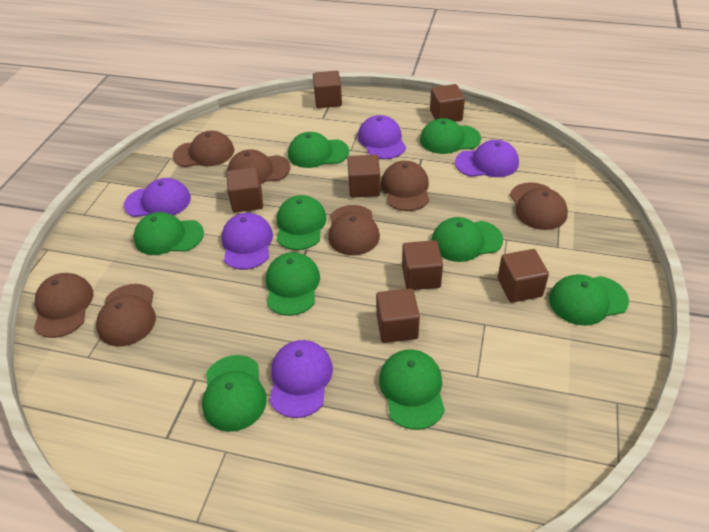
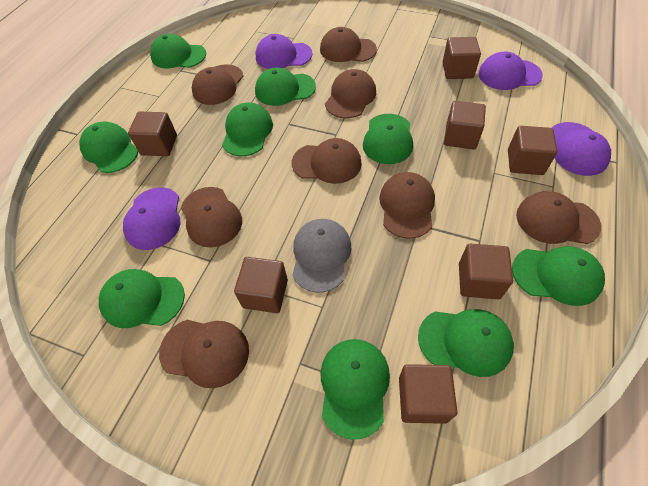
brown cap: [34,273,93,338] [96,284,156,346] [173,131,234,167] [227,149,291,184] [328,205,380,255] [381,161,429,211] [510,182,568,230] = 7 -> [159,320,249,388] [181,187,242,248] [192,64,243,105] [292,138,362,184] [320,27,377,62] [325,69,376,119] [379,172,435,239] [516,191,601,244] = 8
grey cap: none = 0 -> [292,219,351,293] = 1
purple cap: [124,178,191,217] [221,213,273,270] [270,340,333,418] [358,115,406,159] [455,140,519,177] = 5 -> [123,187,180,250] [255,34,312,69] [478,52,543,90] [552,122,611,176] = 4

